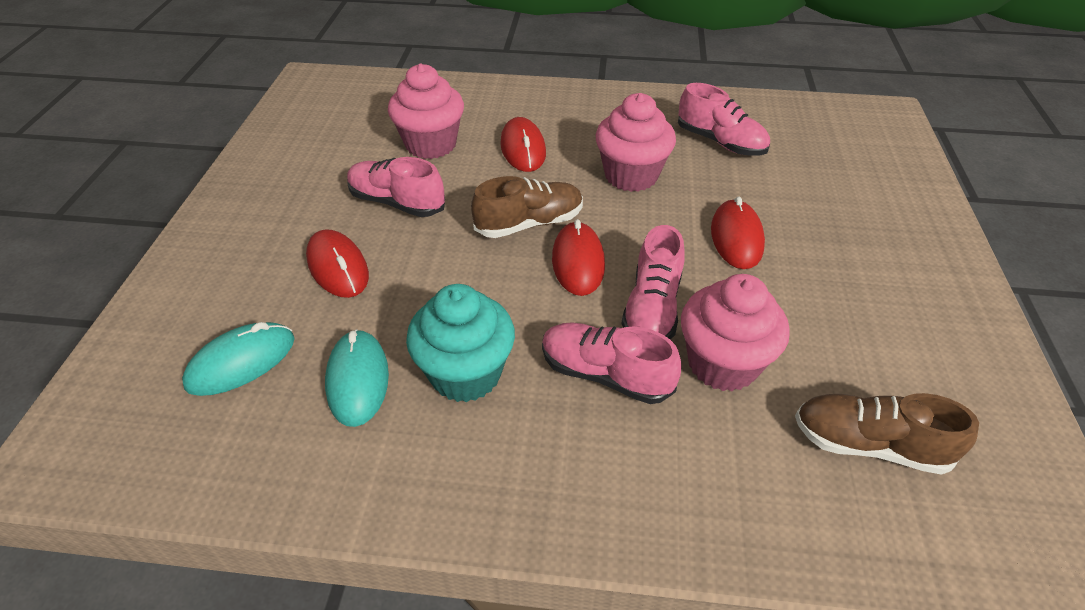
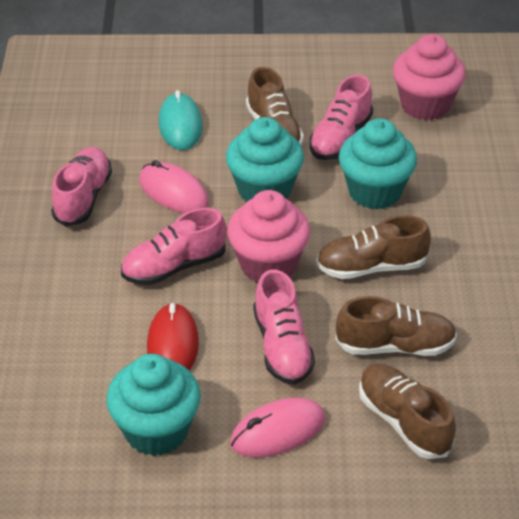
brown shoe: [471,176,583,238] [795,393,979,475] = 2 -> [246,67,304,145] [316,215,431,279] [335,296,457,356] [359,364,456,459] = 4
pink cupcake: [388,64,464,159] [596,93,676,192] [681,274,790,391] = 3 -> [227,190,310,282] [393,34,466,121] = 2
pink mouse: none = 0 -> [139,160,209,213] [230,398,326,457] = 2
red mouse: [306,229,369,298] [500,117,546,172] [552,219,605,296] [711,197,765,269] = 4 -> [147,303,199,371] = 1
turquoise cupcake: [406,284,515,402] = 1 -> [106,354,201,456] [226,117,304,202] [339,118,417,210] = 3
turquoise mouse: [182,322,295,396] [325,329,389,427] = 2 -> [159,90,202,150] = 1

